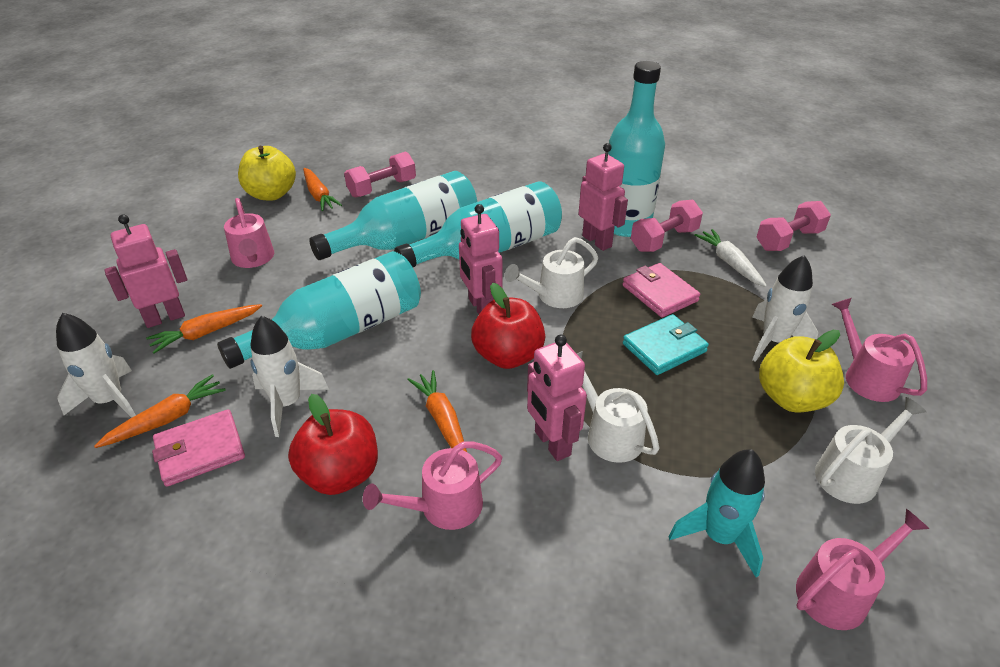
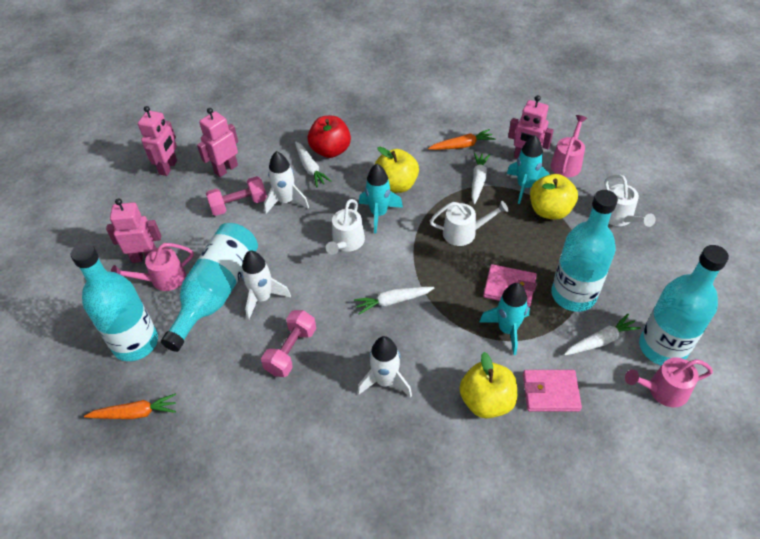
orange carrot: [94,374,226,448] [146,304,262,354] [303,168,342,211] [407,370,467,452] = 4 -> [84,393,176,419] [428,129,495,150] = 2
pink dumbbell: [344,152,416,198] [631,200,703,252] [756,201,831,251] = 3 -> [206,176,267,216] [261,310,316,377] = 2
pink watering can: [224,198,274,268] [363,441,502,530] [796,509,929,630] [831,298,927,402] = 4 -> [111,243,194,291] [551,115,587,177] [625,357,713,407] = 3
red apple: [288,394,378,495] [471,283,545,369] = 2 -> [308,116,351,158] = 1
turquoise rocket: [668,449,765,577] = 1 -> [359,164,403,233] [479,283,530,355] [507,135,550,204] = 3
turquoise wallet: [623,314,709,375] = 1 -> none = 0
white carrot: [694,229,767,287] = 1 -> [295,142,331,187] [354,287,435,315] [471,152,490,204] [564,314,641,355] = 4
yellow apple: [238,146,296,201] [759,330,844,413] = 2 -> [375,147,419,193] [459,352,517,418] [530,174,578,220] = 3

